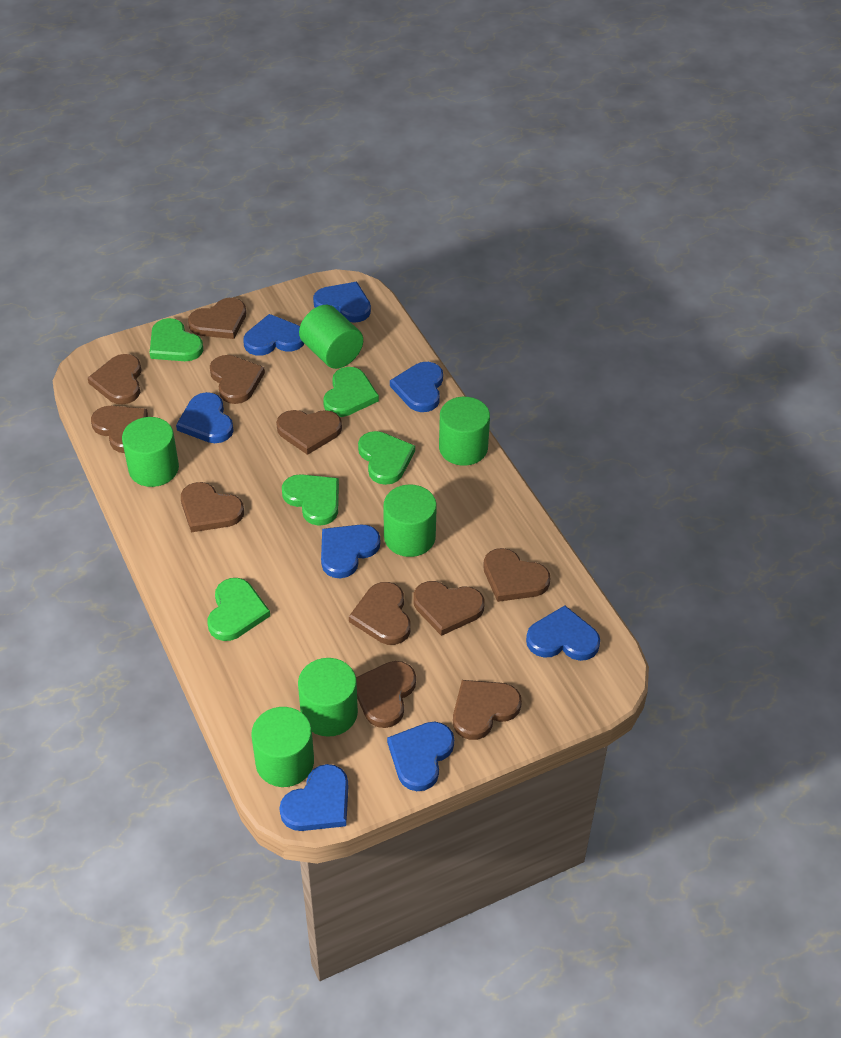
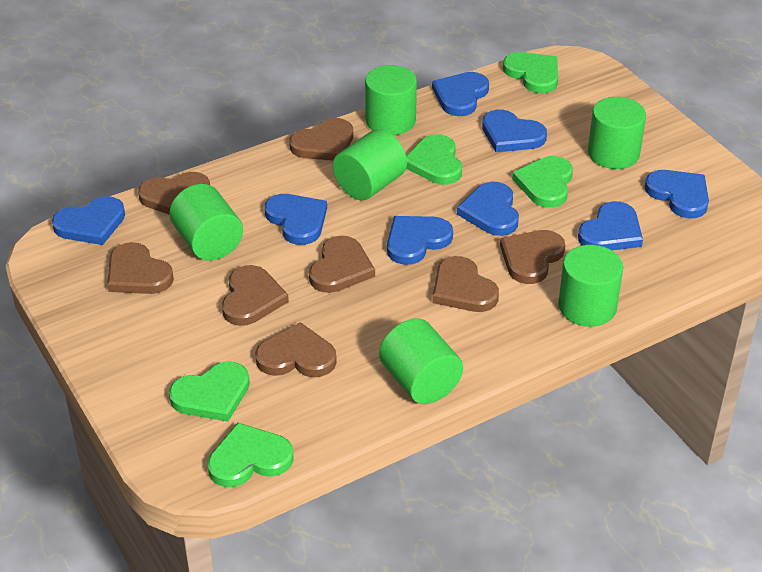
brown heart: [88,354,141,405] [91,406,148,453] [181,482,244,532] [188,298,246,339] [210,355,265,404] [276,410,342,455] [349,582,411,645] [356,661,416,728] [413,581,484,636] [453,680,522,740] [483,548,550,602] = 11 -> [107,242,174,294] [138,172,210,215] [222,265,289,326] [255,322,337,377] [289,118,353,161] [309,236,375,293] [432,256,499,312] [500,230,565,284] = 8

